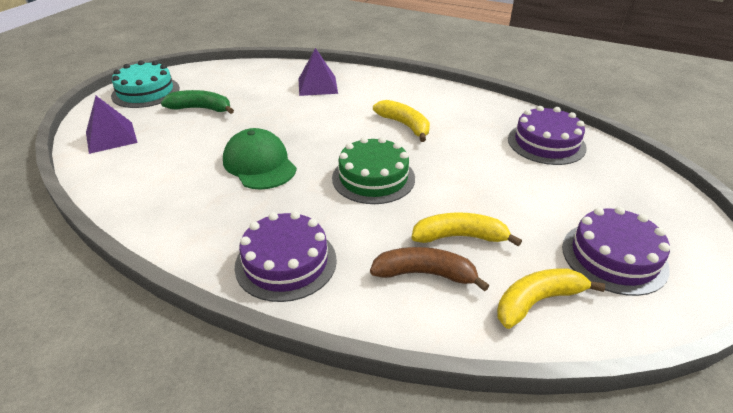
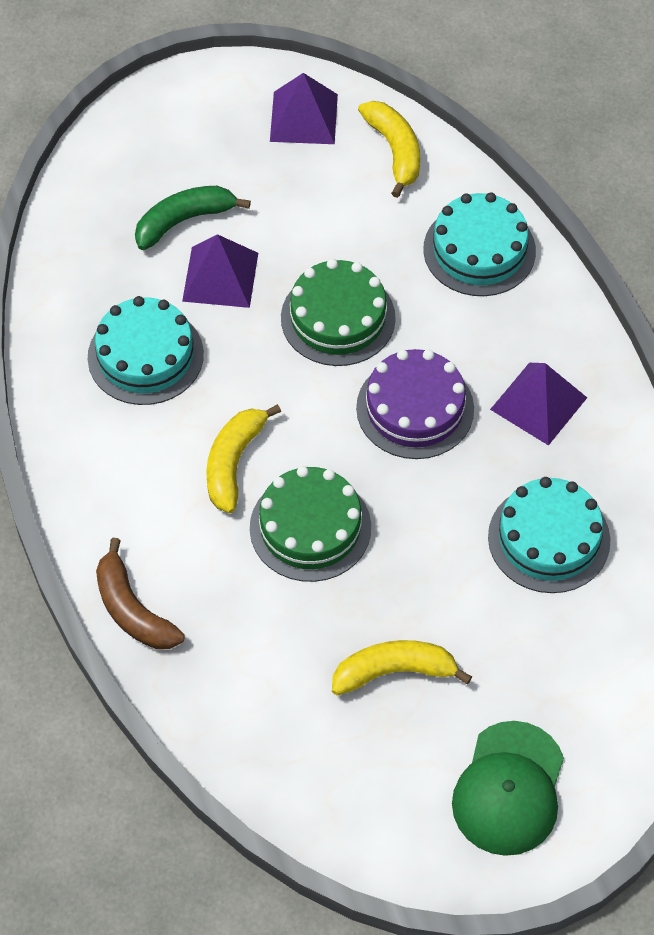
green cake: [332,137,415,204] = 1 -> [250,466,371,582] [281,259,396,366] = 2
purple cake: [235,211,337,302] [508,106,587,165] [562,207,670,296] = 3 -> [356,349,474,459] = 1
purple pyramid: [86,96,138,154] [299,48,338,96] = 2 -> [182,234,258,308] [270,73,338,144] [490,363,587,446] = 3
turquoise cake: [111,61,180,108] = 1 -> [88,296,204,405] [423,192,536,296] [488,477,610,593] = 3

